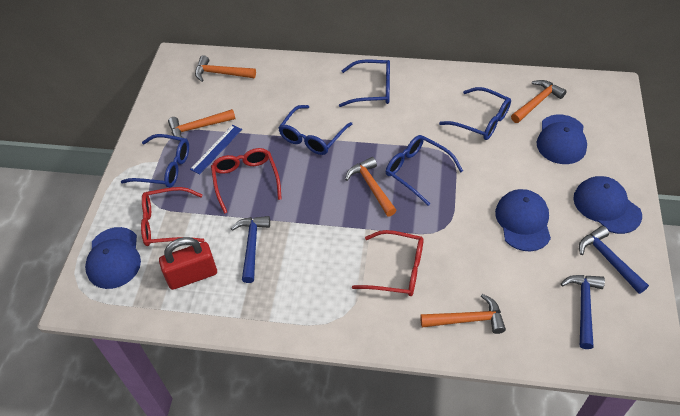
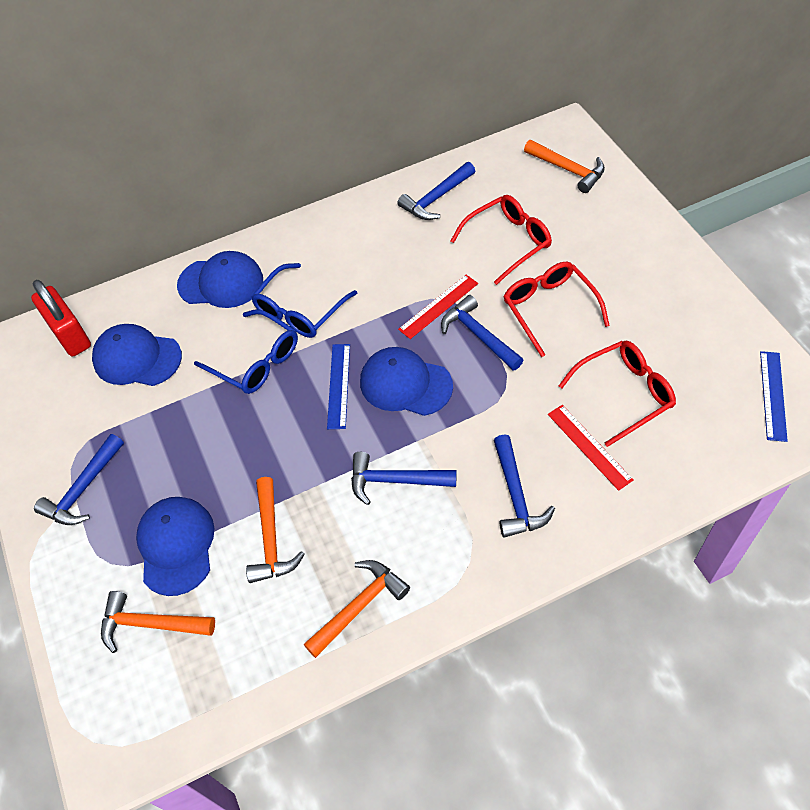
blue glasses: [121,134,189,188] [278,105,352,155] [339,60,390,107] [386,135,463,206] [439,87,511,140] = 5 -> [194,309,298,394] [251,263,357,338] = 2
blue hammer: [231,216,270,283] [561,275,605,349] [579,226,649,294] = 3 -> [34,434,124,525] [351,452,457,505] [397,162,475,220] [441,295,523,371] [494,434,555,538] = 5
blue ruler: [190,125,242,175] = 1 -> [327,344,350,429] [760,351,788,442] = 2
orange hammer: [168,109,236,141] [195,55,256,82] [345,157,397,217] [420,294,506,334] [511,80,567,123] = 5 -> [101,591,215,653] [246,477,305,583] [303,560,410,658] [524,140,605,193] = 4
red ruler: none = 0 -> [398,275,478,339] [548,405,633,491] = 2

